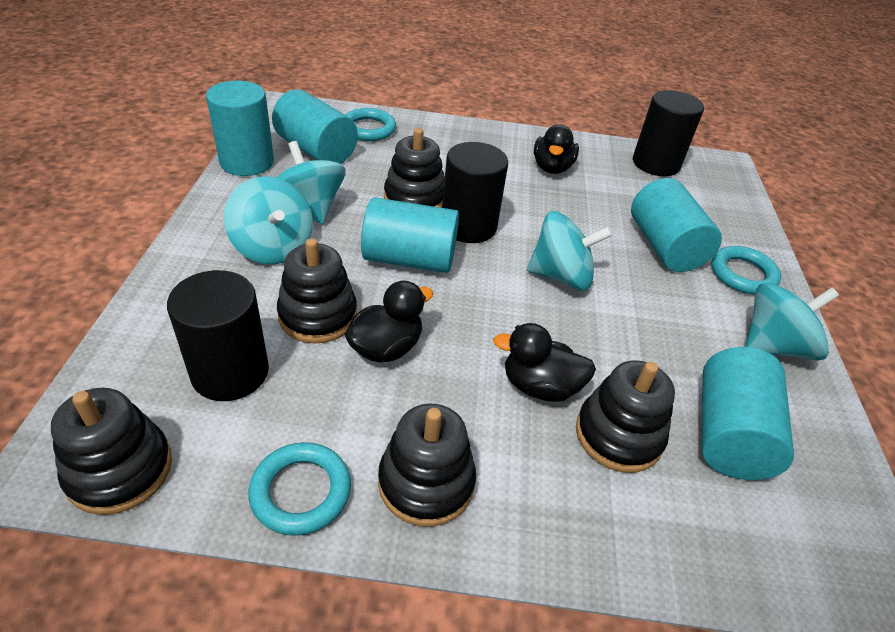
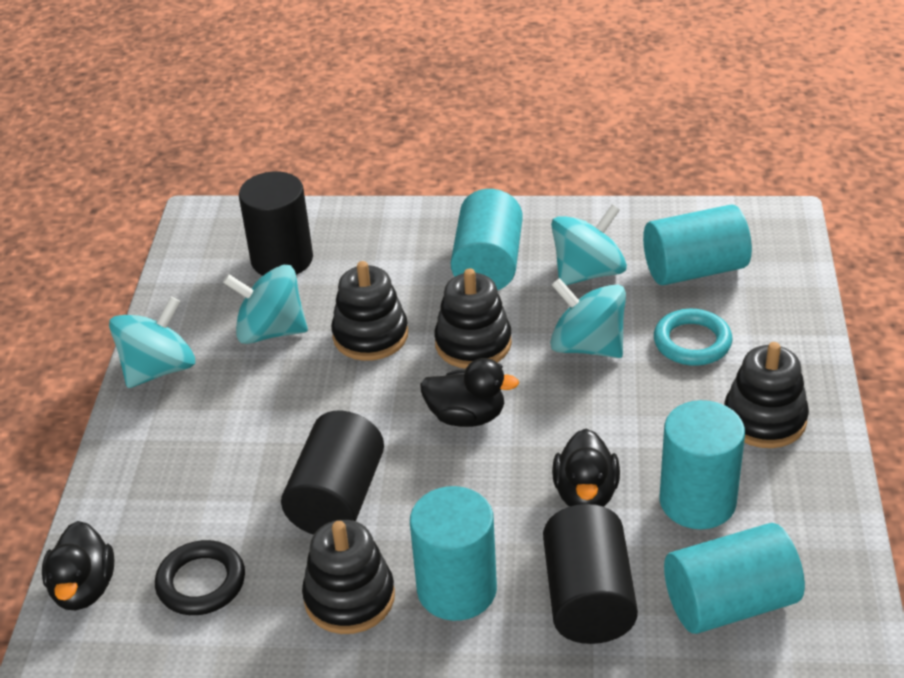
black ring: none = 0 -> [155,540,245,615] = 1
black stacking toy: [51,388,172,515] [277,238,357,344] [378,404,476,527] [384,128,445,208] [576,360,675,473] = 5 -> [302,520,395,634] [331,261,408,361] [434,268,512,369] [724,342,809,448] = 4
turquoise ring: [248,442,351,536] [345,108,396,141] [711,246,781,294] = 3 -> [654,309,733,366] = 1

